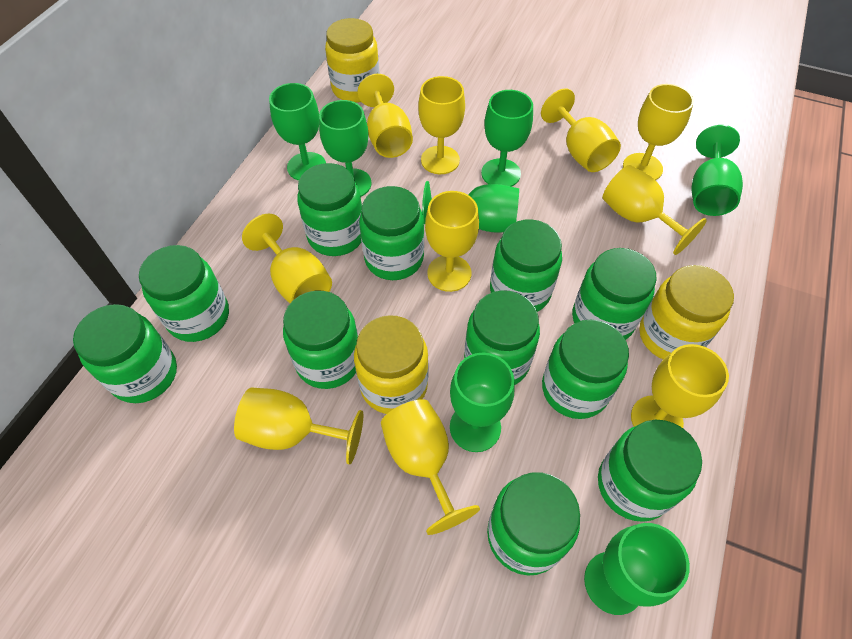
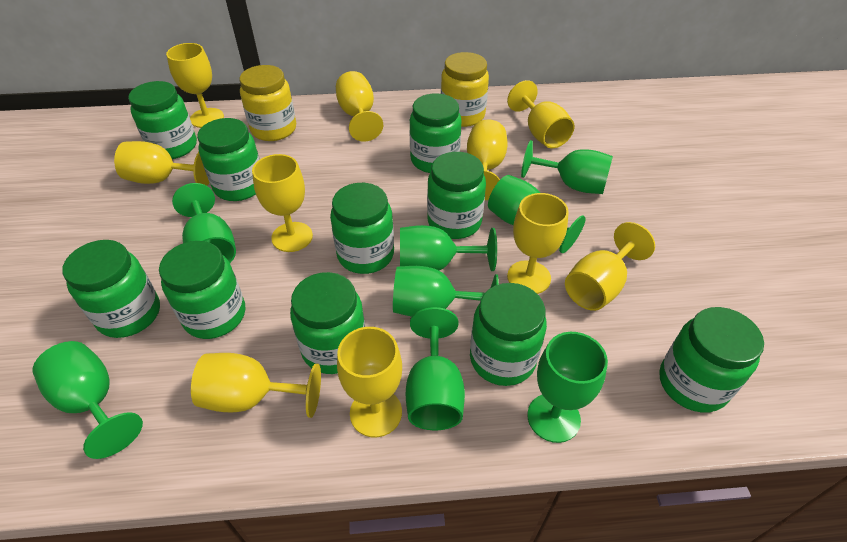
green goblet: [269,83,326,181] [319,100,372,196] [422,181,519,233] [450,353,515,452] [481,90,533,187] [584,523,690,615] [691,125,743,216] = 7 -> [33,341,143,459] [172,183,236,263] [393,266,499,317] [400,225,497,271] [406,307,465,430] [488,175,586,253] [521,140,613,194] [527,332,608,443] = 8
green jar: [73,304,177,403] [139,245,229,342] [283,291,358,389] [297,163,362,256] [359,186,424,280] [464,290,540,385] [487,472,580,575] [490,220,562,312] [542,320,629,419] [572,248,657,340] [598,420,702,522] = 11 -> [62,240,160,338] [128,81,197,159] [159,241,245,339] [197,118,260,201] [290,272,365,374] [330,183,394,274] [410,93,462,173] [427,152,486,239] [470,283,547,386] [659,307,764,413] = 10
yellow jar: [325,18,380,103] [354,315,429,414] [639,265,734,360] = 3 -> [240,65,296,141] [441,52,489,127] = 2

